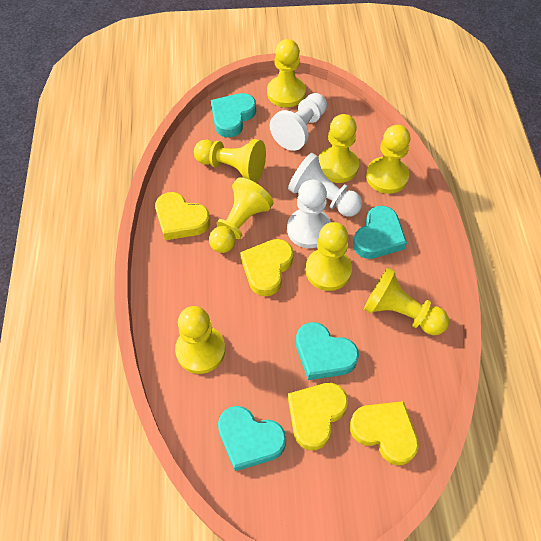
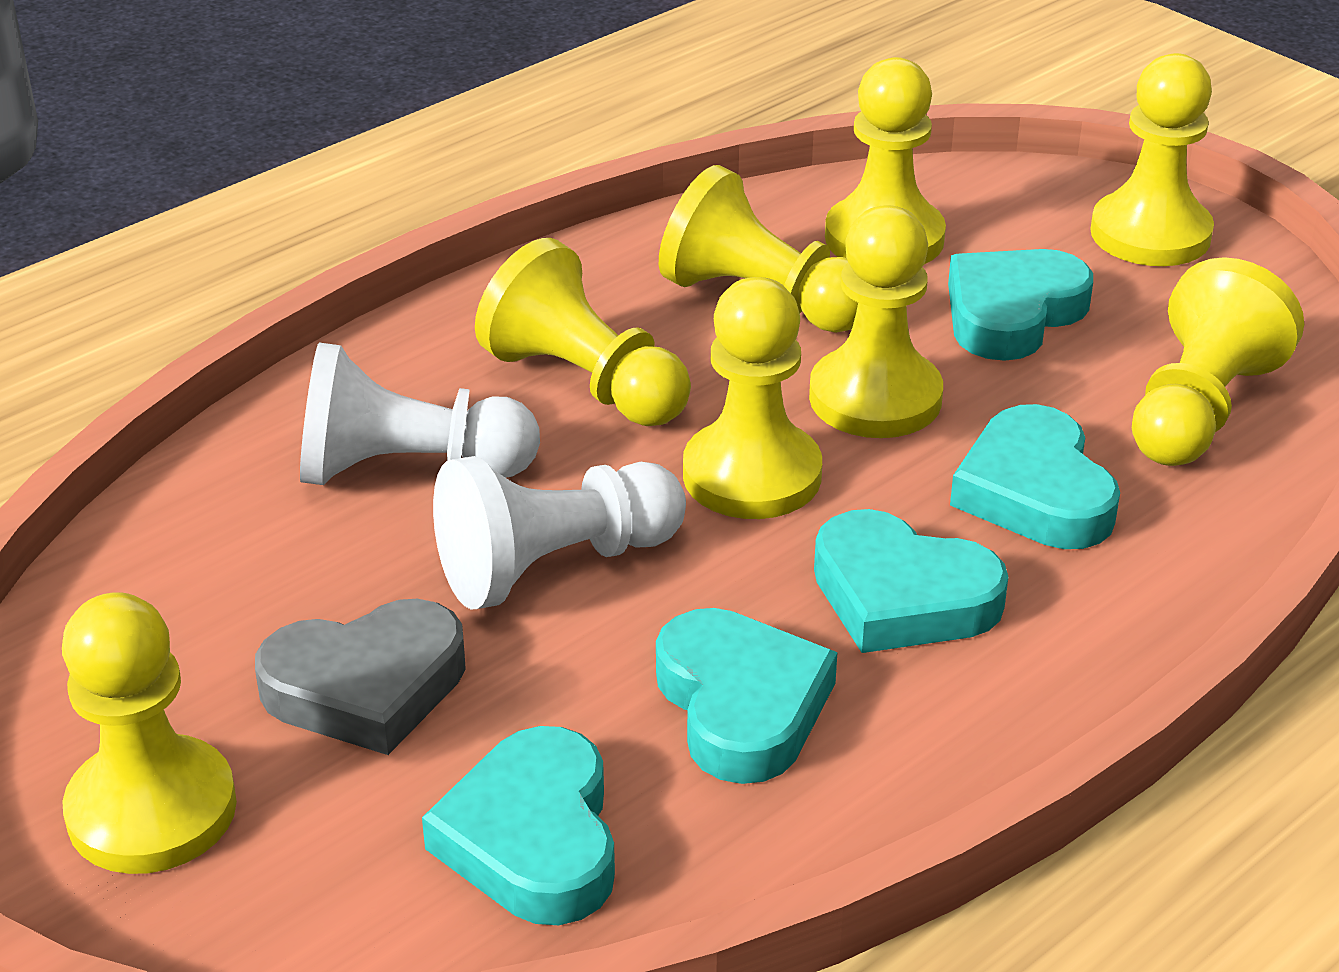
grey heart: none = 0 -> [255,599,466,755] = 1
turquoise heart: [211,93,256,137] [218,406,286,471] [296,322,359,380] [353,206,407,259] = 4 -> [422,726,615,925] [656,608,838,784] [814,509,1008,653] [948,249,1093,361] [950,404,1120,549] = 5
white pawn: [270,93,327,151] [287,180,331,248] [288,153,362,217] = 3 -> [300,343,540,485] [433,456,686,610] = 2
yellow heart: [155,192,210,240] [240,239,294,296] [288,383,348,450] [350,401,419,465] = 4 -> none = 0

